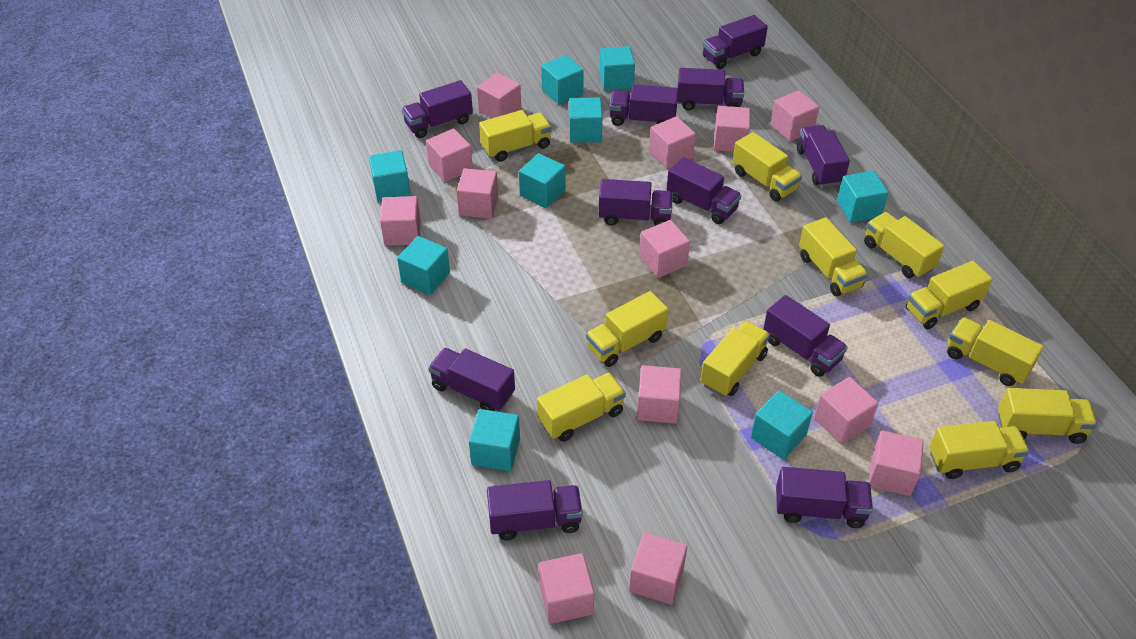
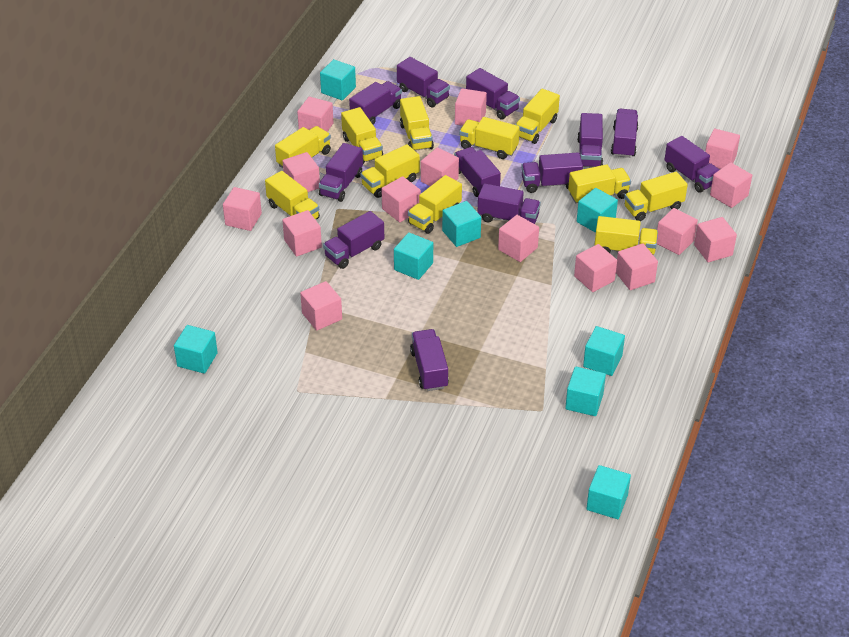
pink cube: [380,196,421,246] [426,129,473,182] [457,168,498,219] [477,72,521,118] [539,553,594,624] [629,532,687,605] [637,365,682,424] [639,220,690,278] [649,116,696,169] [714,106,750,152] [771,90,819,142] [814,377,878,445] [869,431,924,496] = 13 -> [223,187,262,231] [282,210,322,257] [283,152,320,192] [297,97,334,132] [300,281,342,331] [381,176,421,222] [421,147,459,186] [455,88,487,126] [498,215,539,262] [574,244,617,292] [616,243,658,290] [657,208,698,255] [694,217,737,262] [705,129,740,169] [710,162,752,208] = 15
purple truck: [402,80,473,138] [428,348,515,411] [487,480,583,540] [599,179,673,226] [609,84,678,126] [666,157,741,224] [677,68,744,110] [703,15,768,69] [763,295,848,377] [776,467,873,528] [797,125,850,187] = 11 -> [319,143,363,202] [323,211,384,269] [349,81,402,125] [397,57,450,107] [410,329,449,391] [454,147,501,197] [466,68,520,120] [478,183,541,224] [521,152,583,193] [577,113,603,167] [611,109,638,158] [664,136,720,193] = 12
turquoise cube: [369,150,411,202] [397,236,450,295] [469,409,520,471] [519,153,565,208] [541,55,584,104] [569,98,602,143] [600,46,635,91] [751,390,813,460] [837,171,889,223] = 9 -> [174,325,218,374] [320,59,356,100] [394,232,433,280] [442,201,481,247] [565,366,606,416] [577,188,618,233] [583,326,625,376] [586,465,631,519] = 8

